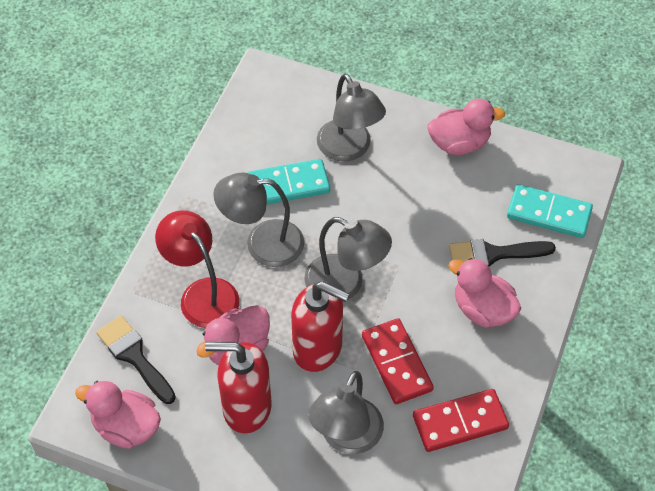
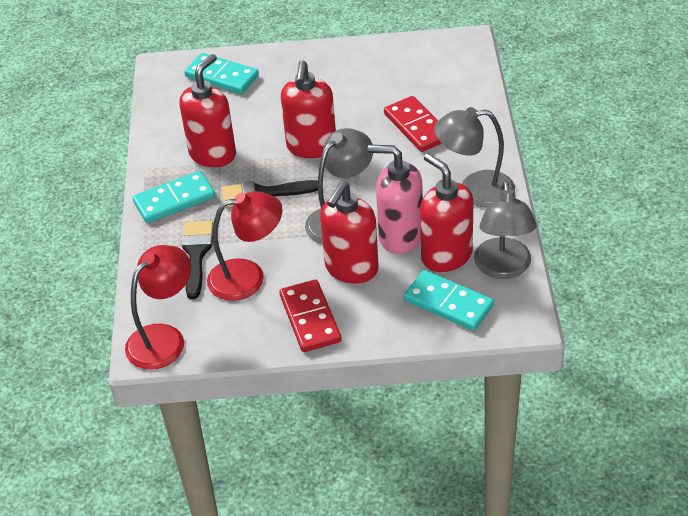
grey lamp: [213,173,304,267] [304,217,392,302] [308,371,384,454] [317,74,386,161] = 4 -> [305,128,373,244] [434,107,515,208] [474,180,536,279] = 3
pink duck: [75,381,161,449] [196,305,270,366] [428,99,505,155] [448,258,521,328] = 4 -> none = 0
pink soap dispenser: none = 0 -> [368,145,423,254] = 1
red lamp: [155,211,240,328] = 1 -> [125,245,191,370] [207,191,283,301] = 2
red soap dispenser: [205,342,271,433] [291,281,349,372] = 2 -> [179,54,236,167] [281,60,336,158] [320,182,379,284] [420,153,473,272] = 4
turquoise domino: [248,159,330,205] [507,184,593,238] = 2 -> [133,171,215,223] [184,53,259,94] [404,270,494,331] = 3

